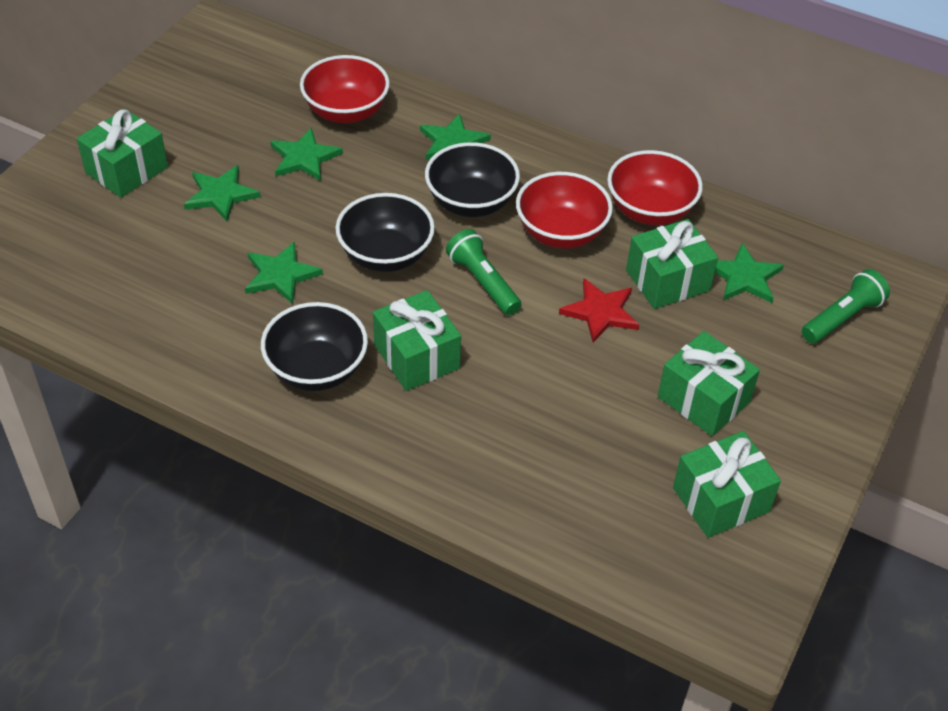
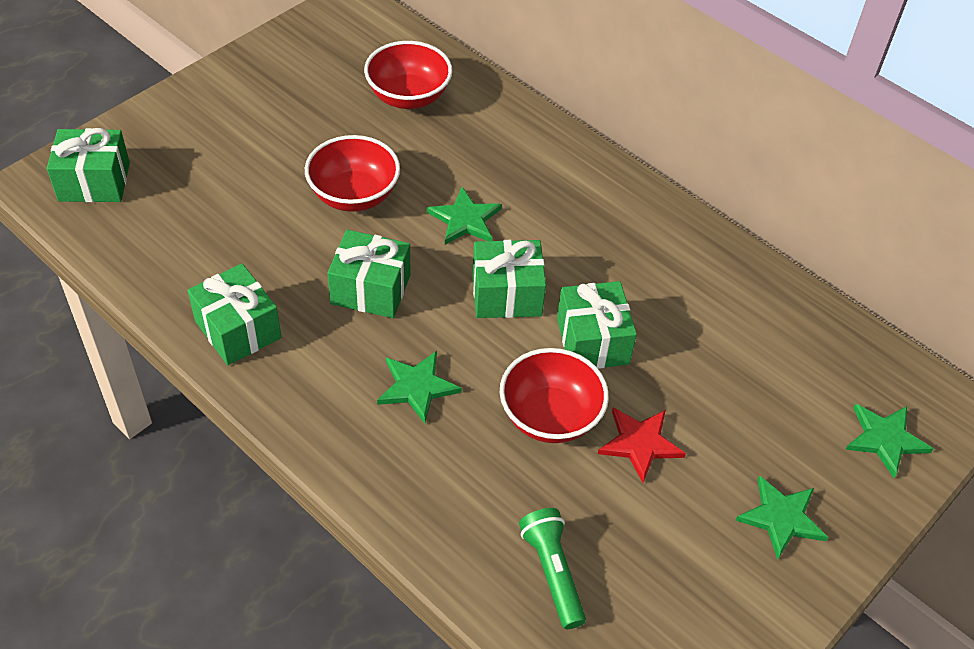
black bowl: [261,302,368,391] [335,193,435,272] [425,142,520,217] = 3 -> none = 0
green flashlight: [446,229,521,315] [802,269,890,344] = 2 -> [519,508,586,629] = 1
green star: [184,165,260,221] [245,242,323,304] [270,128,343,181] [420,113,491,160] [715,243,784,303] = 5 -> [377,351,462,424] [427,187,502,245] [735,475,828,560] [845,404,933,478] = 4

